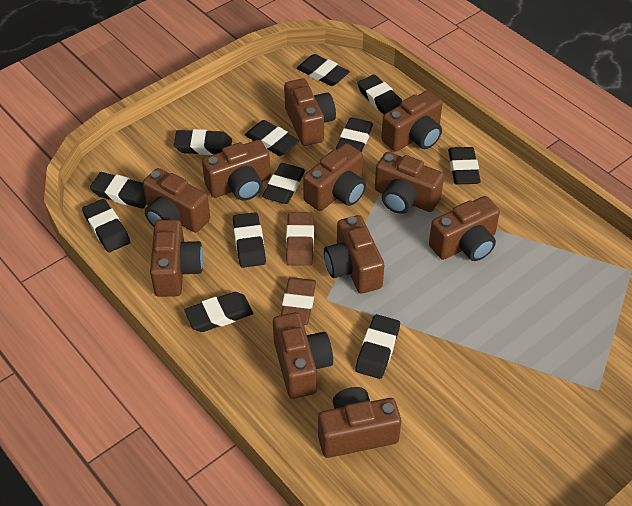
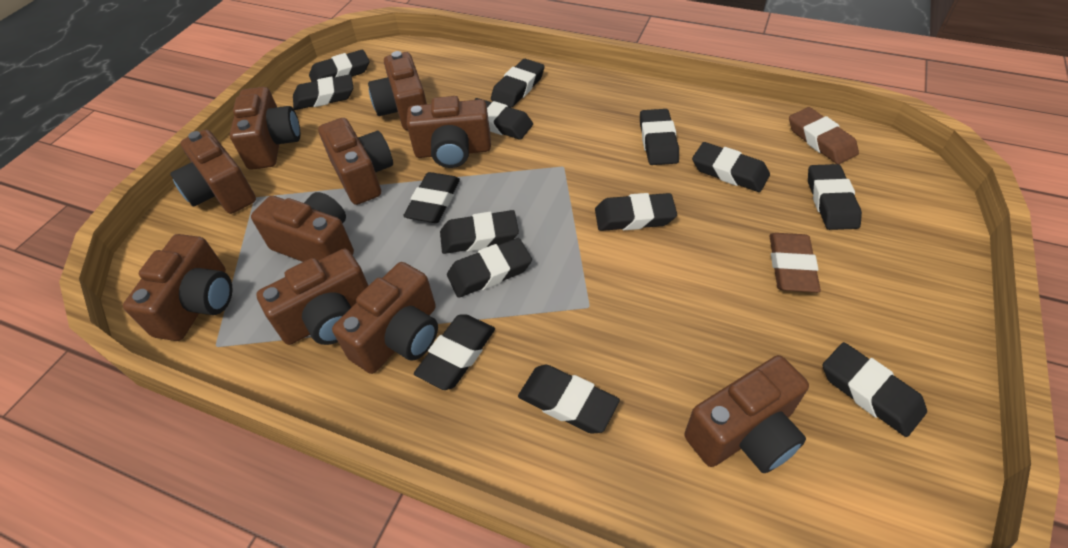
black eraser: [82,199,130,252] [90,172,147,209] [174,129,232,155] [184,292,253,332] [233,212,266,268] [245,120,299,156] [262,163,305,204] [297,54,350,86] [336,117,373,152] [355,314,400,379] [358,75,402,115] [448,147,481,185] = 12 -> [293,74,353,110] [309,50,370,82] [403,172,460,223] [414,314,495,390] [440,210,519,254] [447,238,532,298] [474,98,533,140] [491,59,545,108] [518,365,620,434] [595,193,677,231] [640,109,679,165] [692,142,770,192] [808,164,862,230] [823,342,927,437] = 14
brown camera: [143,168,210,232] [150,220,203,297] [202,140,271,201] [273,312,333,399] [284,78,336,146] [303,143,366,211] [318,387,401,458] [324,215,384,294] [375,152,444,214] [381,90,443,152] [429,196,500,261] = 11 -> [123,234,232,341] [170,130,256,214] [230,87,300,170] [251,192,354,262] [256,249,369,345] [318,118,393,205] [332,262,438,374] [368,51,427,130] [407,96,491,168] [684,355,809,473] = 10

